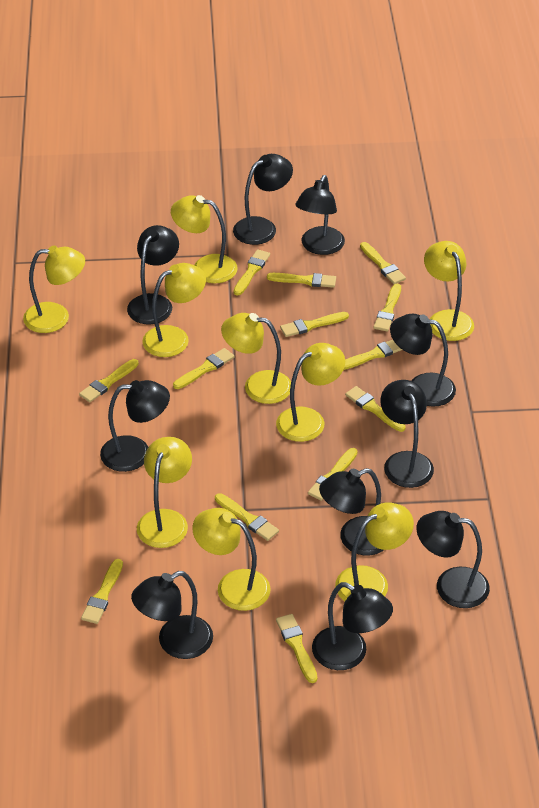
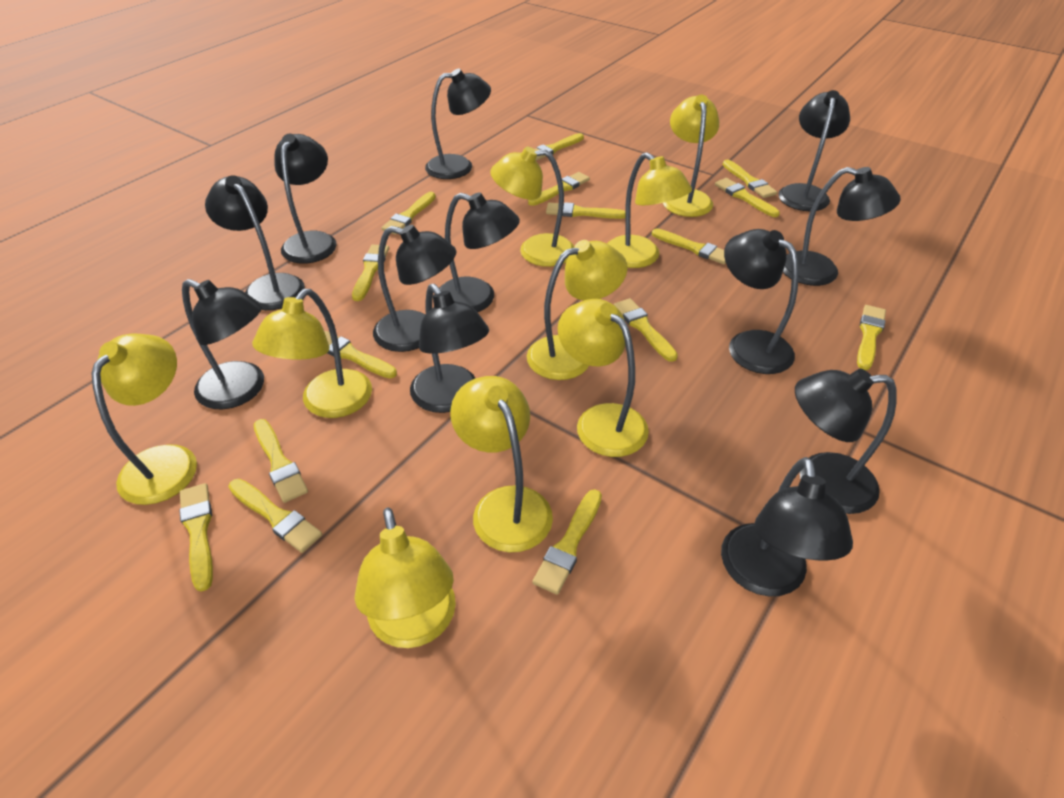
black lamp: [100,380,170,472] [127,225,179,324] [131,571,213,659] [233,154,293,245] [295,175,345,255] [312,582,393,670] [319,468,384,555] [380,380,434,488] [390,314,456,407] [416,511,490,608] = 10 -> [182,279,264,409] [205,175,305,310] [274,134,337,264] [373,225,456,352] [410,284,489,413] [425,69,491,179] [439,192,520,312] [721,457,853,596] [724,229,799,374] [778,90,850,211] [783,167,901,286] [795,369,897,514] = 12
yellow brush: [79,359,139,402] [81,559,123,624] [173,348,234,389] [215,493,279,541] [234,249,270,296] [267,273,336,288] [276,614,317,683] [280,312,349,337] [308,448,358,501] [344,340,402,370] [345,386,406,432] [360,242,406,284] [373,284,401,332] = 13 -> [179,483,213,592] [228,479,322,553] [254,419,308,503] [325,331,397,379] [352,244,389,301] [381,192,436,235] [528,172,590,206] [532,489,602,595] [535,133,584,161] [546,202,625,219] [614,298,678,362] [652,228,726,264] [715,178,780,217] [722,160,777,198] [857,305,886,370] = 15

